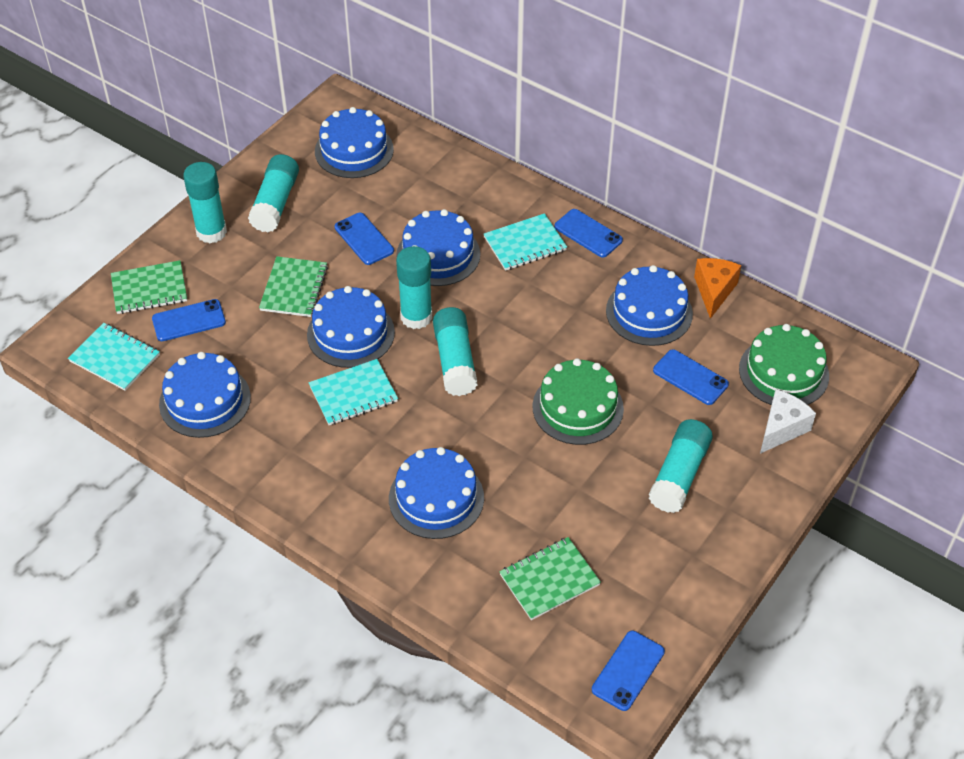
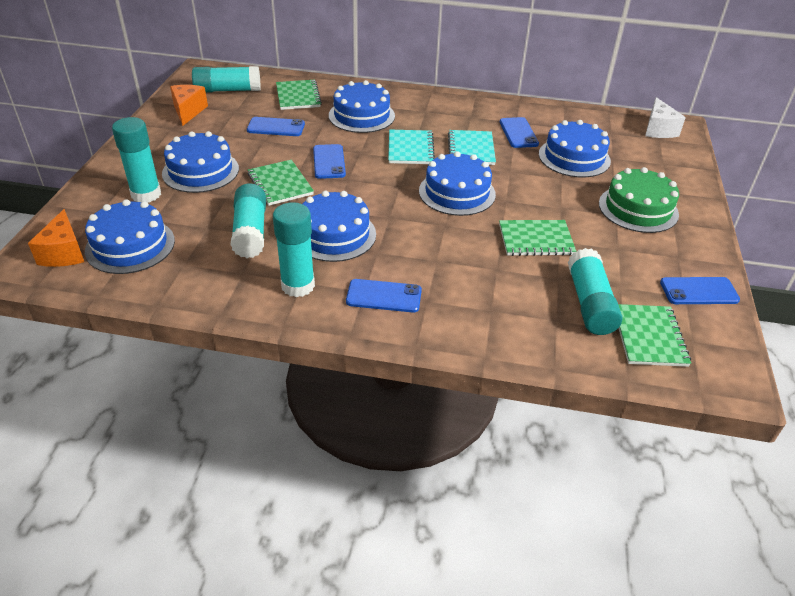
green cake: [532,358,624,445] [739,324,829,405] = 2 -> [599,167,679,233] = 1
green notebook: [111,260,187,314] [259,256,328,317] [499,537,601,620] = 3 -> [248,160,314,206] [276,80,322,110] [499,220,576,256] [618,304,691,367] = 4
orange cheese: [694,258,741,319] = 1 -> [28,209,84,267] [170,85,208,126] = 2
turquoise notebook: [68,323,160,391] [309,359,398,425] [484,213,567,271] = 3 -> [388,130,435,164] [448,130,496,165] = 2

